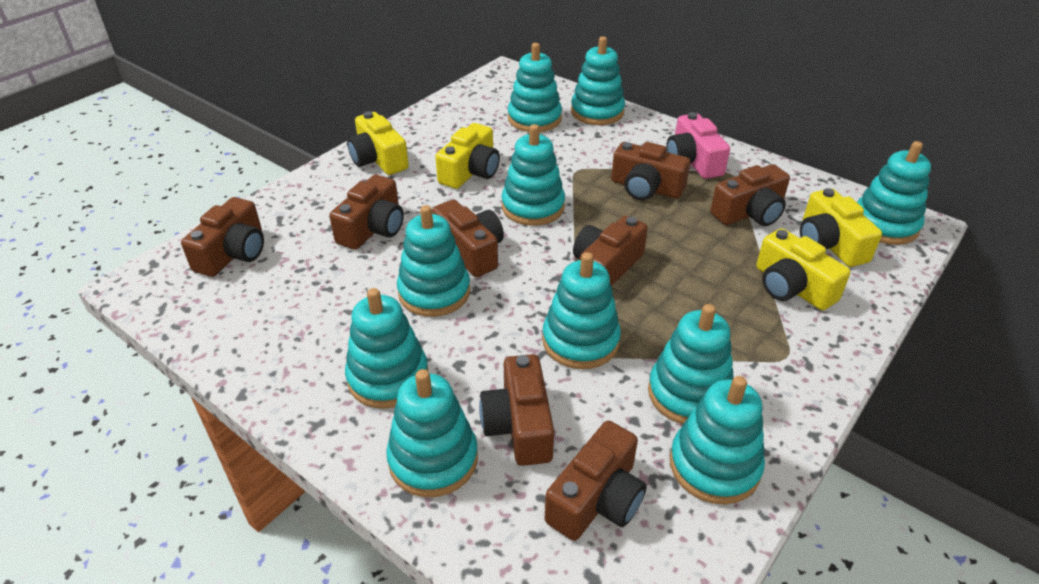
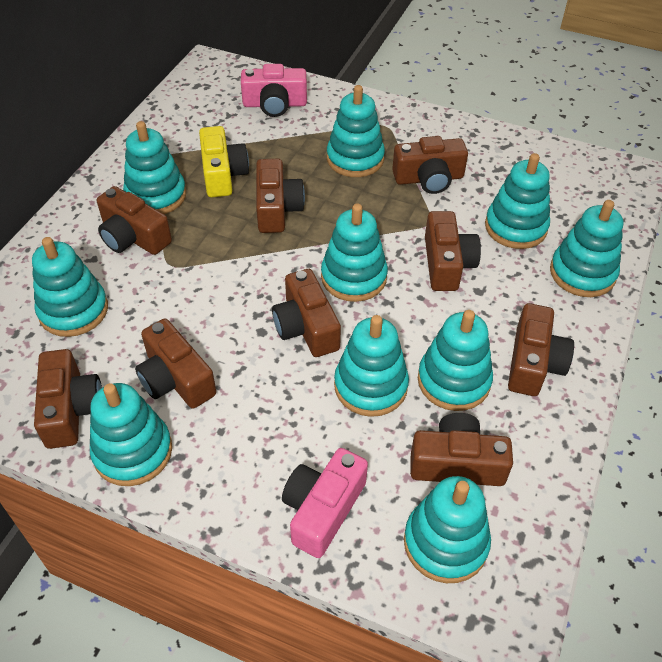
brown camera: [181,197,264,277] [329,175,404,250] [432,199,504,277] [479,354,554,466] [545,421,647,541] [573,215,648,286] [611,142,690,201] [710,164,790,226] = 8 -> [34,349,102,449] [97,186,172,255] [135,318,216,409] [256,159,305,233] [272,269,341,357] [392,136,468,194] [410,413,513,486] [425,211,481,291] [508,303,574,396] = 9
pink camera: [666,112,730,179] = 1 -> [241,64,307,117] [282,448,368,558] = 2
yellow camera: [347,111,409,175] [435,123,500,189] [756,228,851,310] [800,188,882,267] = 4 -> [199,126,249,197] = 1

